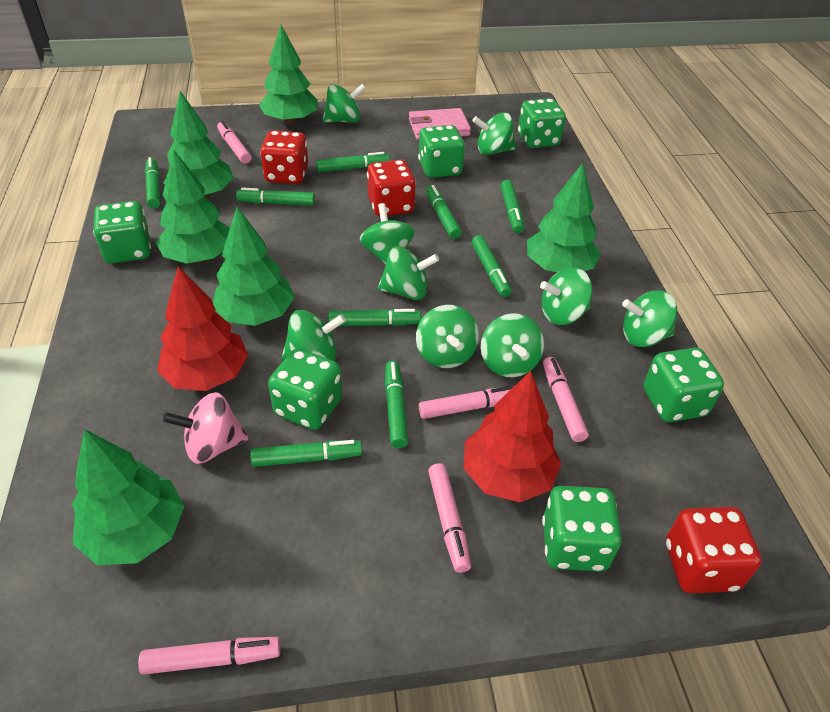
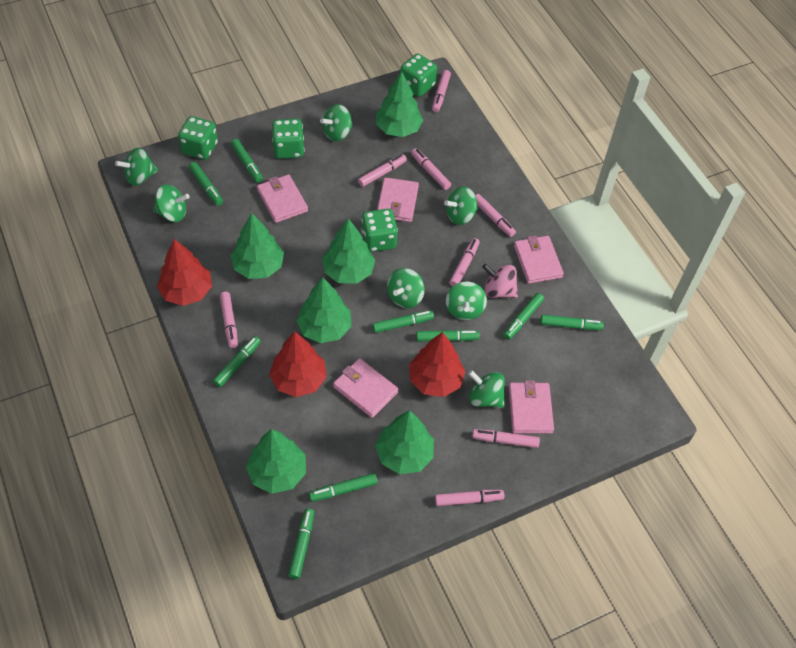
green dice: [93,201,151,264] [268,348,342,430] [418,125,465,178] [518,98,566,148] [542,486,622,572] [644,348,724,422] = 6 -> [178,116,218,160] [272,119,304,159] [361,209,398,252] [400,54,437,97] = 4
green spinning top: [282,310,346,361] [322,84,366,123] [360,203,415,264] [378,246,439,300] [416,305,479,368] [472,112,517,155] [481,313,544,377] [540,267,592,325] [622,290,677,347] = 9 -> [115,148,158,186] [153,184,190,222] [320,104,353,141] [387,268,425,308] [444,187,478,225] [446,282,487,320] [468,370,505,408] = 7
pink marker: [138,637,280,675] [217,121,251,164] [419,386,514,419] [428,463,471,573] [543,357,589,442] = 5 -> [220,292,238,348] [358,154,407,187] [411,148,451,190] [432,70,451,112] [435,490,504,506] [449,238,480,286] [472,429,540,448] [475,194,516,237] = 8
pink wallet: [409,108,471,140] = 1 -> [257,174,308,223] [333,358,399,418] [377,177,419,222] [509,380,554,434] [514,235,564,284] = 5
red dice: [260,130,308,184] [367,159,416,216] [666,507,762,594] = 3 -> none = 0
red tree: [157,266,248,391] [463,371,561,502] = 2 -> [157,239,212,306] [269,331,327,397] [409,332,465,397] = 3

